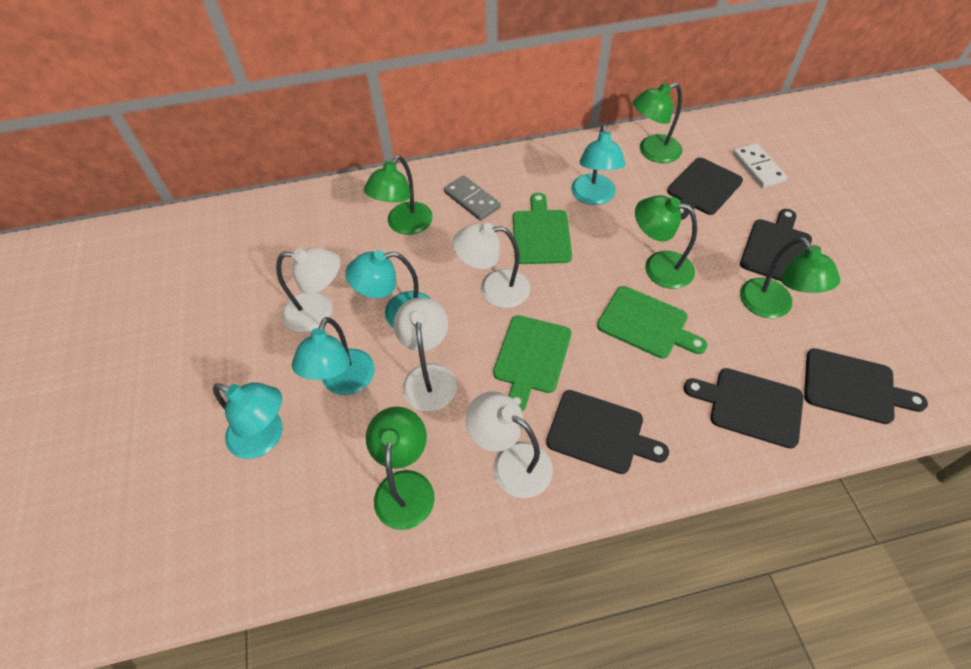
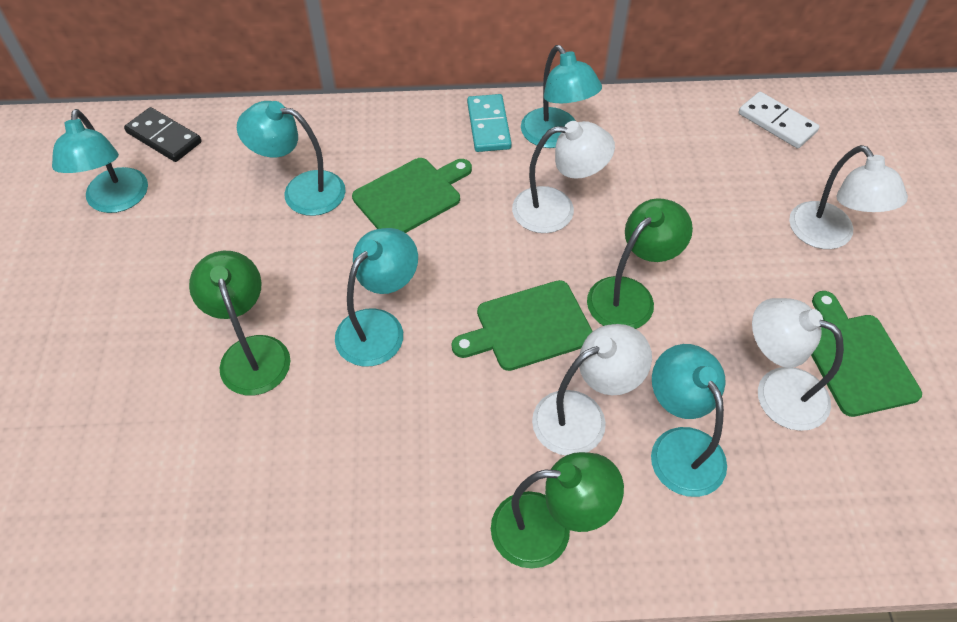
black cutting board: [546,390,669,474] [667,158,743,220] [684,368,804,449] [740,209,812,281] [804,348,928,424] = 5 -> none = 0
black domino: none = 0 -> [124,107,202,162] = 1
green lamp: [364,155,433,235] [366,407,435,530] [633,82,682,163] [635,195,697,289] [740,237,840,318] = 5 -> [189,251,290,396] [491,452,624,569] [587,198,693,329] = 3
grey domino: [444,176,501,221] = 1 -> none = 0
turquoise domino: none = 0 -> [467,94,512,152] = 1
turquoise lamp: [213,383,283,459] [292,317,375,395] [345,250,431,328] [571,125,625,205] = 4 -> [52,109,148,213] [237,101,346,216] [335,228,418,367] [521,45,602,148] [651,344,727,497] = 5

